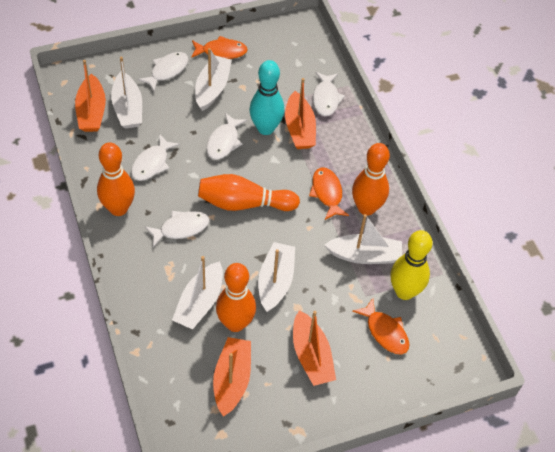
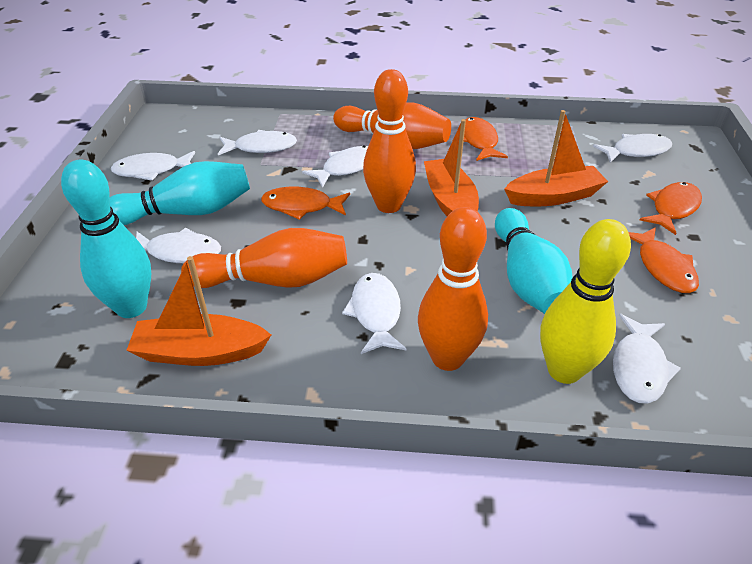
orange boat: [75,60,106,132] [213,337,251,417] [285,78,316,149] [293,310,336,386] = 4 -> [126,256,271,366] [424,119,479,216] [504,110,608,206] = 3
orange fish: [191,36,248,59] [309,167,349,220] [352,298,409,355] = 3 -> [261,187,350,220] [463,117,508,161] [629,227,699,293] [640,182,702,235] = 4
turquoise bowling pin: [250,60,284,135] = 1 -> [61,160,151,318] [110,161,250,225] [495,208,573,314] = 3
white boat: [111,57,142,129] [172,256,223,330] [195,48,232,111] [258,242,295,312] [324,214,402,264] = 5 -> none = 0
white fish: [131,134,180,181] [138,52,188,92] [145,211,209,247] [206,113,247,160] [313,72,345,116] = 5 -> [111,151,195,181] [136,228,221,263] [218,130,297,155] [302,145,368,188] [342,273,406,354] [593,134,672,163] [613,314,681,403] = 7

